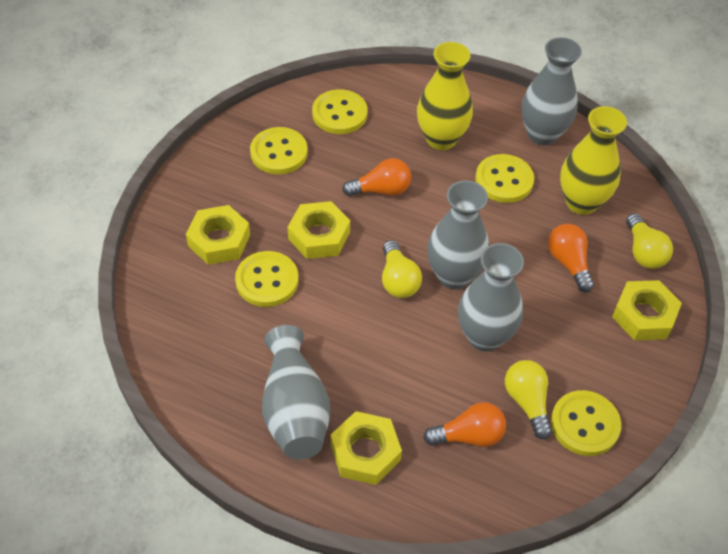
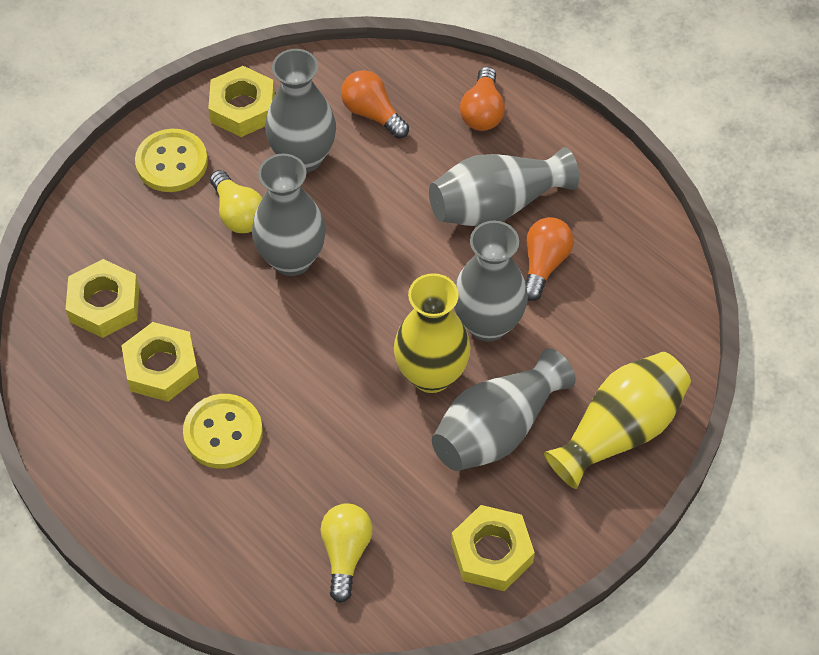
grey vase: [262,325,330,459] [427,180,489,289] [458,243,524,351] [521,37,582,145] = 4 -> [252,154,326,276] [265,49,336,173] [429,147,579,226] [432,348,576,471] [454,220,528,342] = 5
yellow button: [235,251,299,307] [250,127,308,174] [312,89,368,134] [475,154,534,203] [551,390,621,456] = 5 -> [135,129,208,192] [183,394,263,469] = 2
yellow light bulb: [382,240,422,298] [505,360,552,439] [626,213,673,269] = 3 -> [210,170,262,233] [320,503,373,603] = 2

